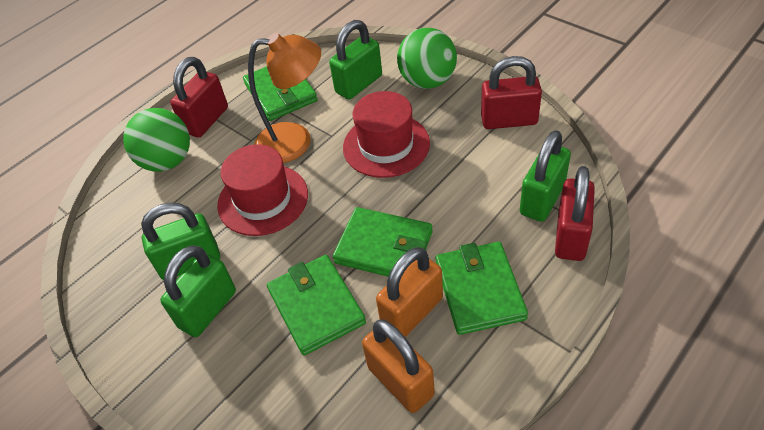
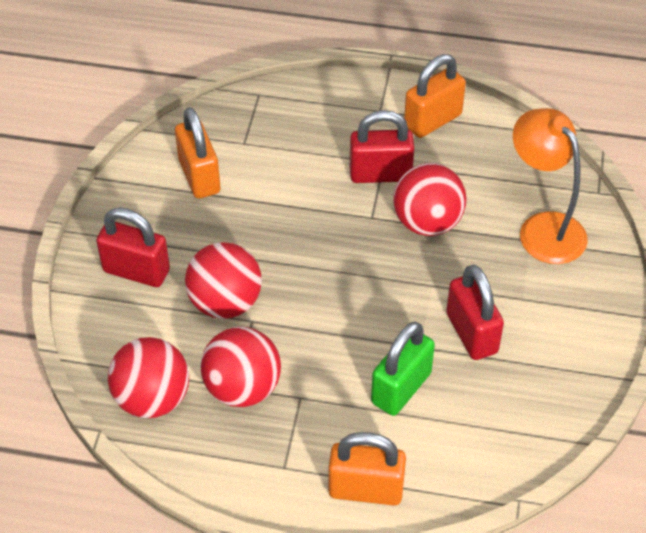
green ball: [123,108,190,172] [397,28,457,89] = 2 -> none = 0
green padlock: [141,202,220,280] [160,245,236,337] [329,20,382,100] [520,130,571,222] = 4 -> [371,321,435,416] = 1
green wallet: [243,67,318,121] [267,255,366,355] [333,207,433,277] [435,242,528,335] = 4 -> none = 0
orange padlock: [362,320,435,413] [376,247,443,337] = 2 -> [175,107,220,198] [328,432,406,506] [404,54,466,138] = 3
red ball: none = 0 -> [108,337,189,418] [185,242,262,319] [200,327,281,407] [393,163,467,236] = 4
red hat: [217,144,308,236] [343,91,430,178] = 2 -> none = 0

